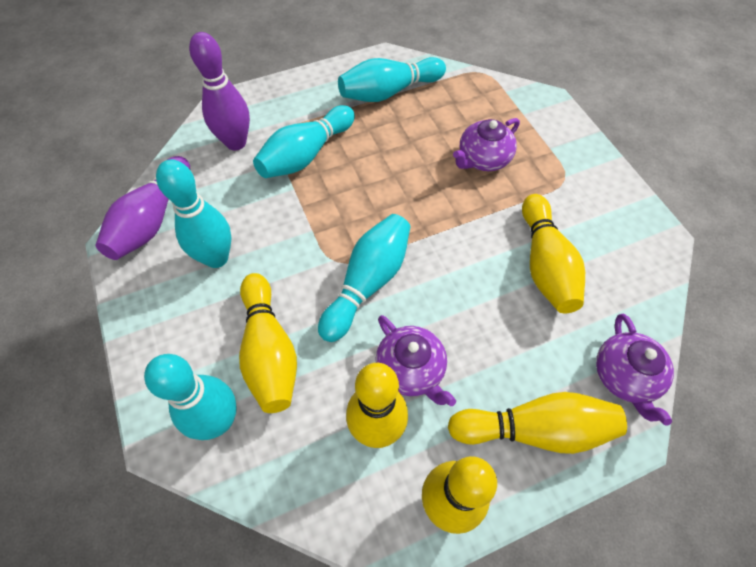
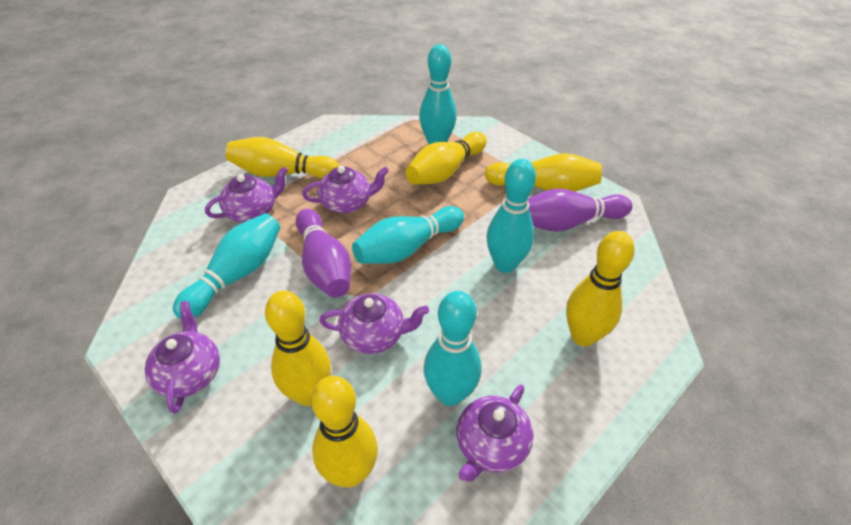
purple teapot: [376,315,456,406] [453,118,520,171] [596,314,674,426] = 3 -> [145,301,220,414] [205,166,288,222] [302,166,389,213] [319,293,429,354] [457,384,534,482] = 5
yellow bowling pin: [239,273,297,413] [346,363,408,448] [422,456,497,534] [448,392,627,454] [522,194,585,313] = 5 -> [226,137,339,179] [265,290,331,406] [311,376,378,487] [406,132,487,185] [485,153,602,192] [566,231,635,347] = 6

